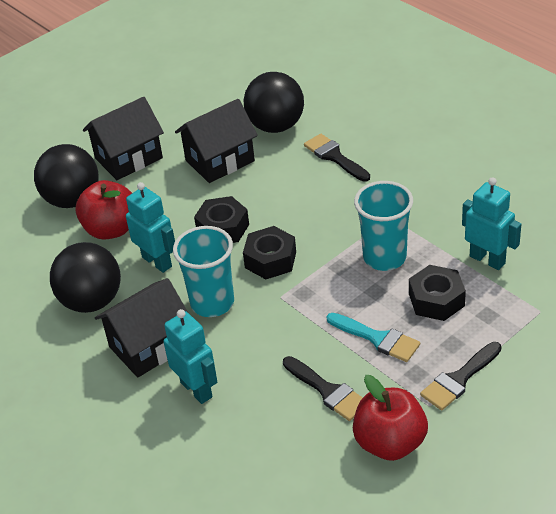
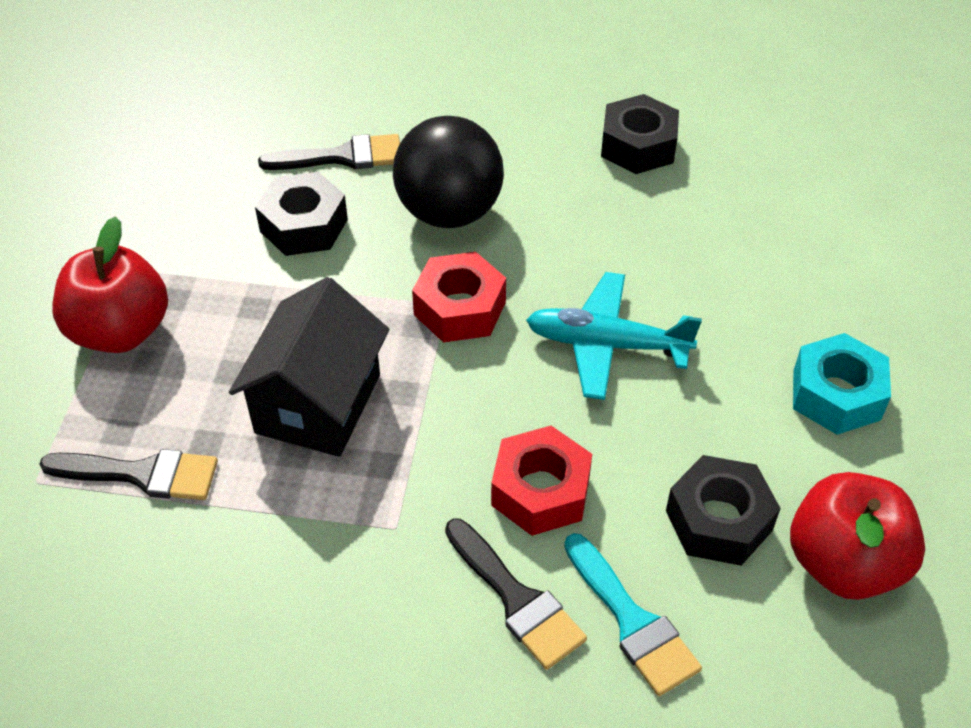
black ball: [34,144,99,208] [50,242,121,313] [244,72,304,133] = 3 -> [393,116,504,228] = 1
black house: [83,97,164,180] [95,278,188,378] [175,99,258,183] = 3 -> [229,277,389,457] = 1
red nut: none = 0 -> [412,252,506,342] [491,426,592,536] = 2
turquoise cup: [173,226,234,317] [354,181,413,271] = 2 -> none = 0
turquoise nut: none = 0 -> [793,333,891,435] = 1
turquoise plane: none = 0 -> [526,272,702,400] = 1
turquoise robot: [126,182,175,273] [164,309,217,404] [462,177,521,270] = 3 -> none = 0

